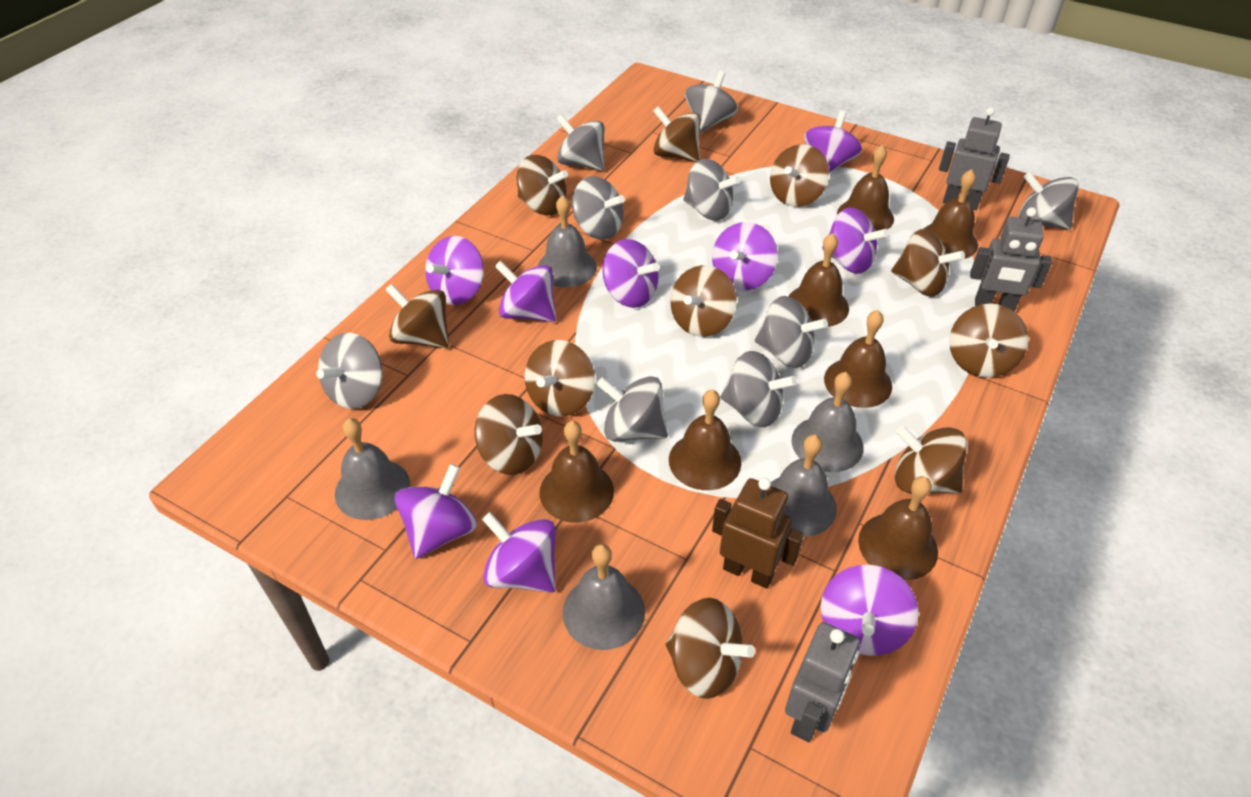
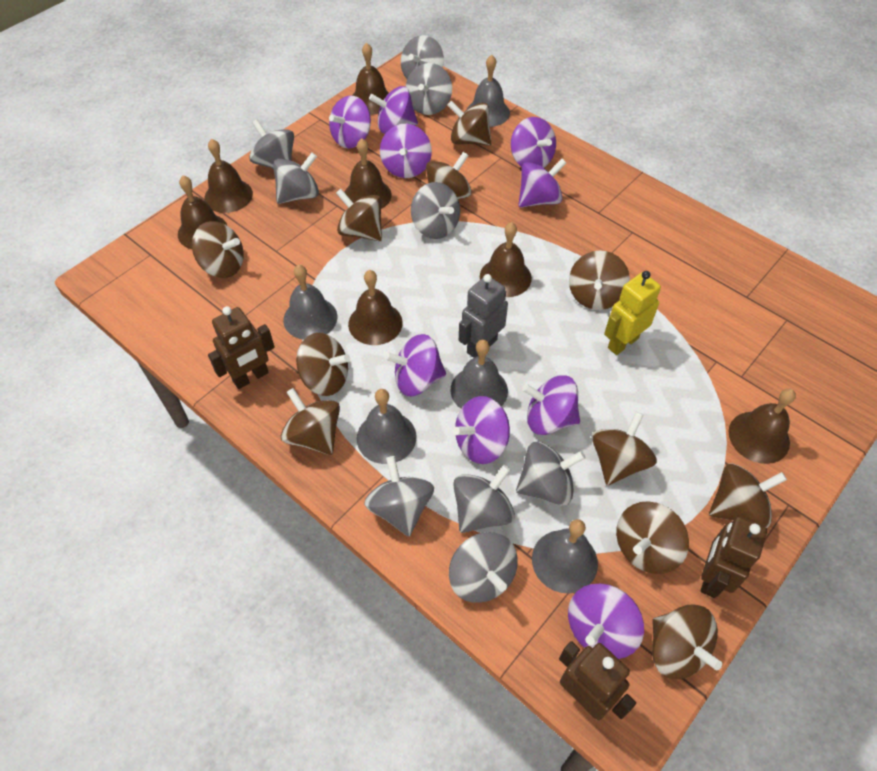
brown robot: [712,478,804,588] = 1 -> [208,306,275,389] [559,641,636,720] [701,516,767,598] = 3
grey robot: [785,622,860,742] [939,107,1010,210] [970,207,1052,312] = 3 -> [459,274,508,358] = 1
yellow robot: none = 0 -> [604,271,661,355] = 1

